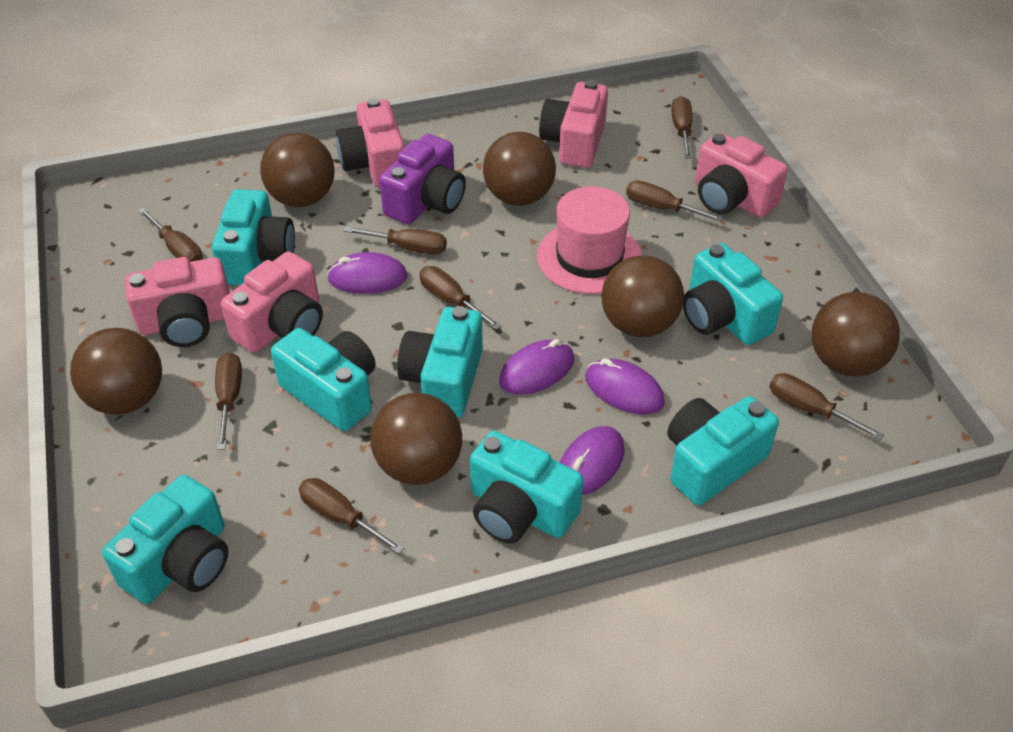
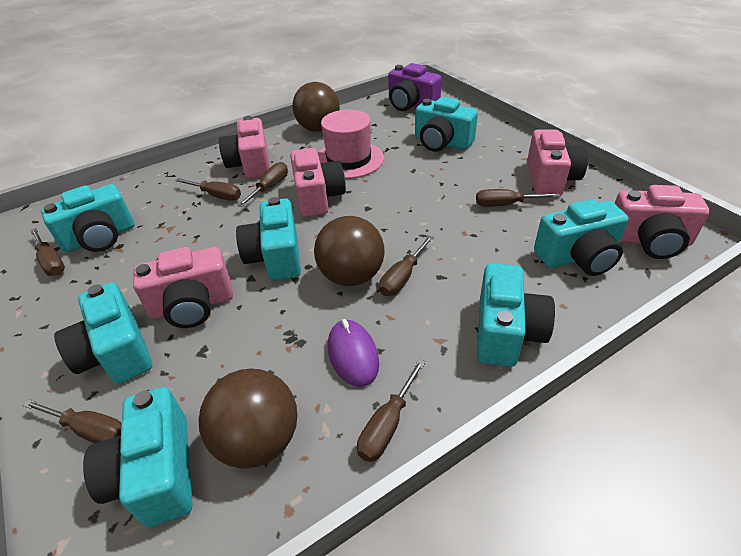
brown ball: [70,328,162,415] [260,133,335,207] [370,393,462,485] [483,132,556,206] [601,255,684,337] [811,292,900,376] = 6 -> [198,368,298,469] [292,82,340,132] [314,216,385,286] = 3
brown screwdriver: [138,208,203,262] [215,353,242,450] [299,478,404,554] [344,227,447,255] [419,266,502,330] [626,180,724,222] [671,96,692,159] [769,373,884,440] = 8 -> [23,399,121,443] [30,228,65,276] [175,178,241,201] [237,162,288,207] [357,359,426,462] [379,236,434,296] [476,189,560,207] = 7
purple mouse: [327,252,408,294] [499,339,574,395] [560,426,625,495] [585,358,665,415] = 4 -> [328,319,379,387] = 1

